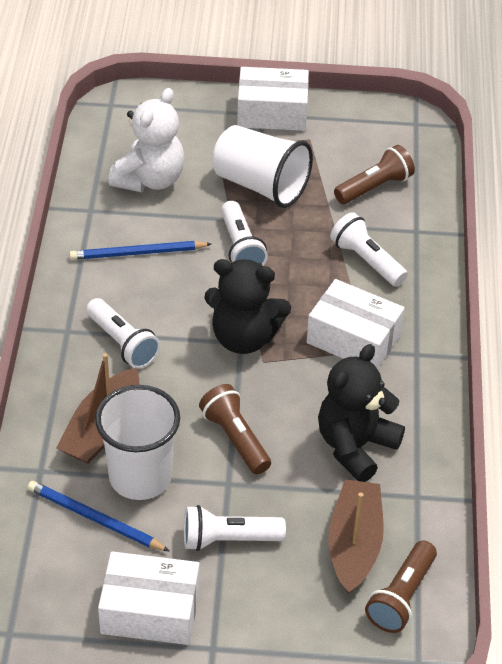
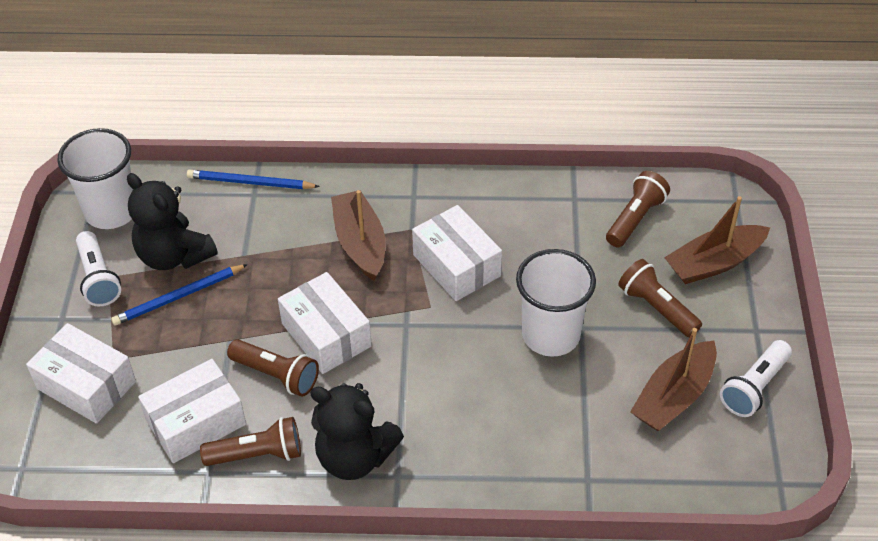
brown boat: [56,353,139,464] [329,479,384,595] = 2 -> [331,190,386,281] [630,328,717,431] [664,196,770,284] = 3
brown flashlight: [199,384,271,474] [334,145,415,204] [365,541,437,633] = 3 -> [200,417,301,466] [227,339,319,397] [606,171,670,247] [618,259,702,337] = 4
white box: [98,551,200,645] [237,67,309,131] [307,279,405,369] = 3 -> [26,323,136,424] [138,359,246,463] [278,272,372,374] [412,205,502,301] = 4
white flashlight: [86,298,160,369] [184,505,286,551] [221,201,268,266] [330,212,408,286] = 4 -> [76,231,121,306] [720,340,792,417] = 2
white teddy bear: [108,88,185,192] = 1 -> none = 0

